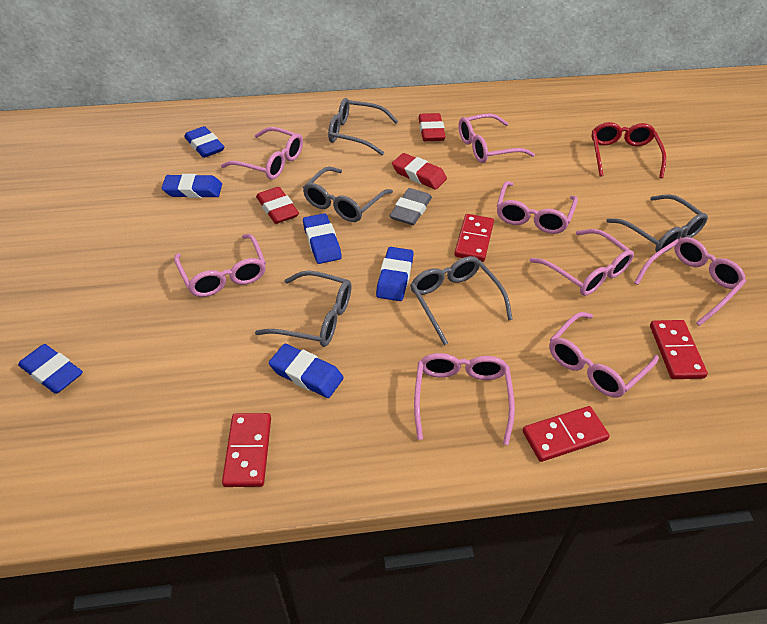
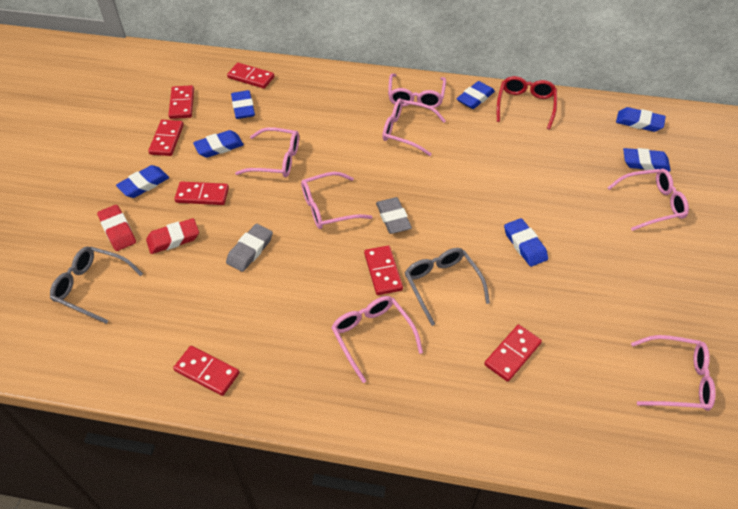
blue eraser: [18,344,83,394] [162,174,222,198] [184,126,224,158] [269,344,344,398] [303,213,342,264] [376,247,414,301] = 6 -> [116,165,169,198] [193,130,244,158] [231,90,255,119] [457,81,495,109] [504,218,548,267] [616,107,666,132] [623,148,671,171] = 7
grey eraser: [389,188,432,225] = 1 -> [226,224,273,272] [376,197,412,234] = 2
grey glasses: [255,271,351,347] [303,167,393,222] [328,98,399,155] [410,256,513,345] [606,194,708,253] = 5 -> [50,247,143,324] [405,248,490,326] = 2
pink glasses: [174,234,266,297] [221,127,303,180] [414,353,515,445] [459,113,535,163] [497,181,578,234] [530,229,634,296] [549,312,659,398] [634,237,746,326] = 8 -> [235,127,299,177] [301,172,372,229] [331,296,423,383] [382,98,446,156] [388,73,446,108] [607,169,689,231] [631,335,716,411] = 7
red domino: [222,413,271,487] [454,214,494,262] [523,406,609,462] [650,320,708,379] = 4 -> [148,120,184,156] [168,85,194,119] [173,346,240,396] [174,181,229,205] [227,63,274,89] [364,246,403,295] [484,325,542,382] = 7
red eraser: [256,187,299,224] [392,153,447,190] [419,113,446,141] = 3 -> [97,205,136,251] [146,218,199,254] = 2

